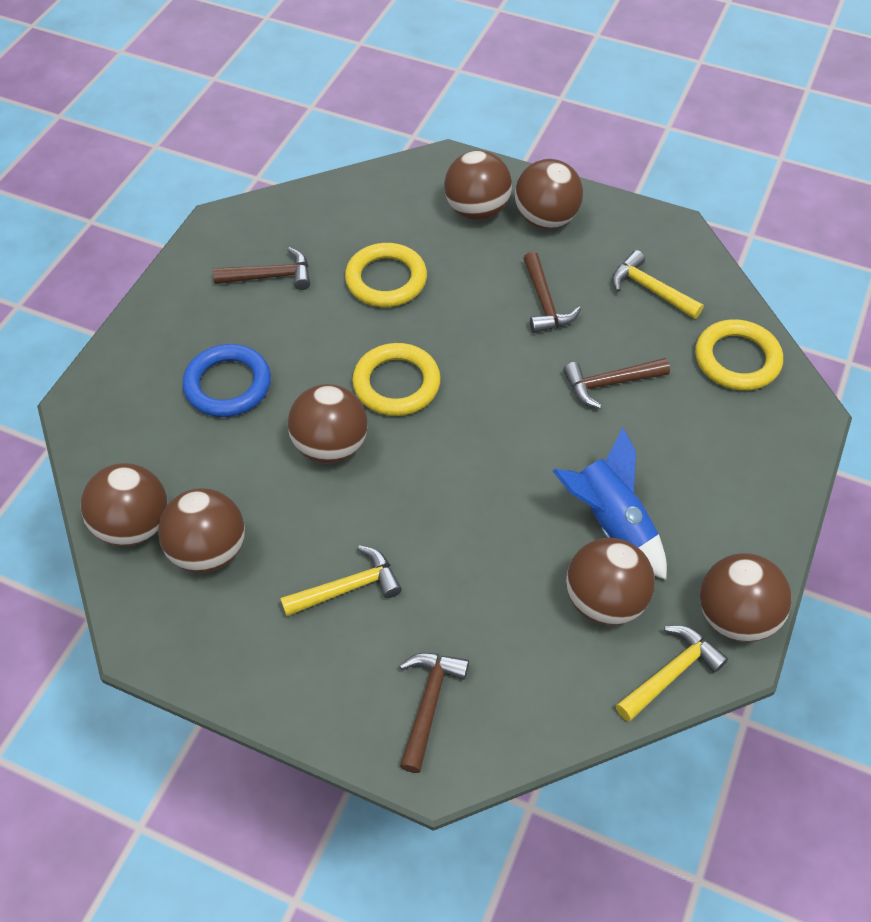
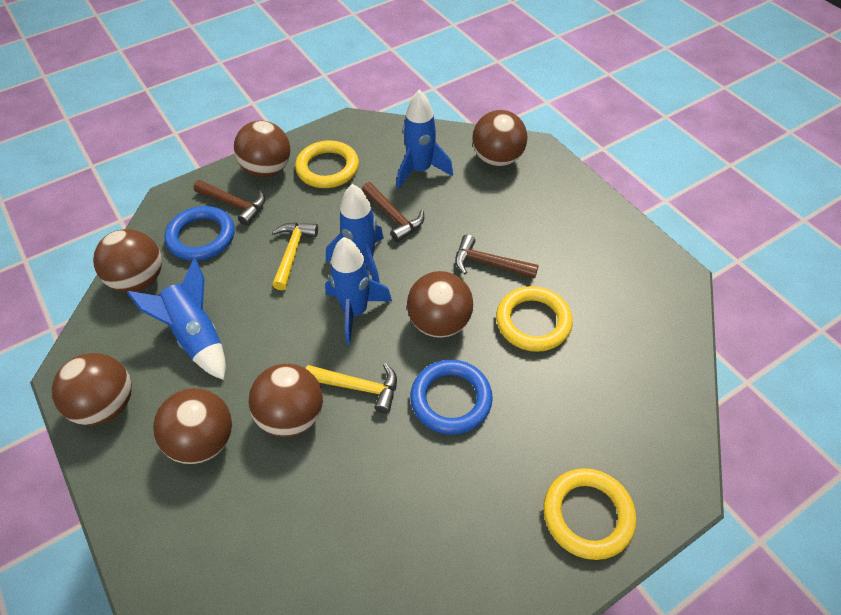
blue ring: [182,344,271,417] = 1 -> [165,206,235,261] [410,360,493,435] = 2
blue rocket: [553,428,667,580] = 1 -> [127,258,226,380] [325,237,392,345] [326,184,384,283] [397,90,453,189] = 4
brown hammer: [213,247,310,290] [399,653,469,773] [523,252,581,333] [563,358,670,409] = 4 -> [193,180,265,226] [362,182,424,242] [455,234,539,279] = 3
yellow hammer: [280,545,402,616] [612,250,704,319] [616,625,728,722] = 3 -> [272,223,318,290] [306,363,397,414] = 2

